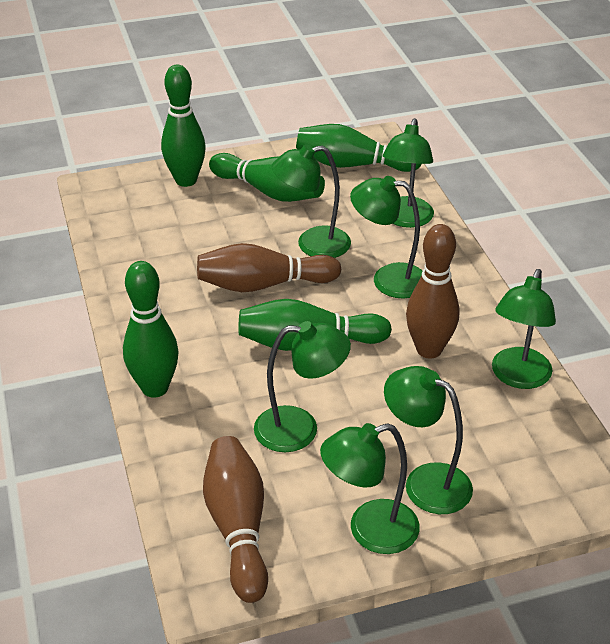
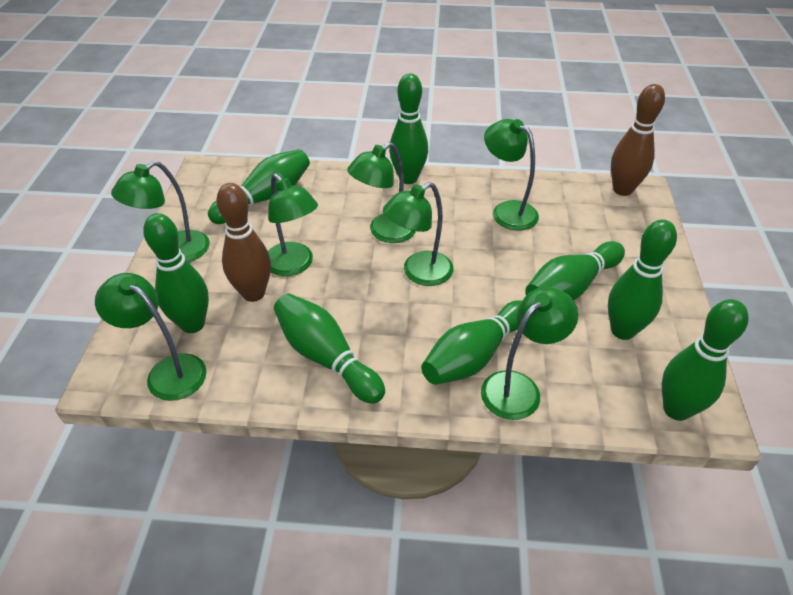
brown bowling pin: [197,243,341,292] [203,436,268,603] [406,224,459,358] = 3 -> [216,183,271,302] [611,84,665,196] = 2
green bowling pin: [123,261,179,398] [161,65,206,187] [209,153,325,202] [238,299,392,351] [296,124,421,172] = 5 -> [143,213,209,333] [208,149,310,224] [274,294,385,404] [389,73,428,184] [421,300,522,385] [525,241,625,300] [608,219,677,340] [662,299,749,421] = 8

